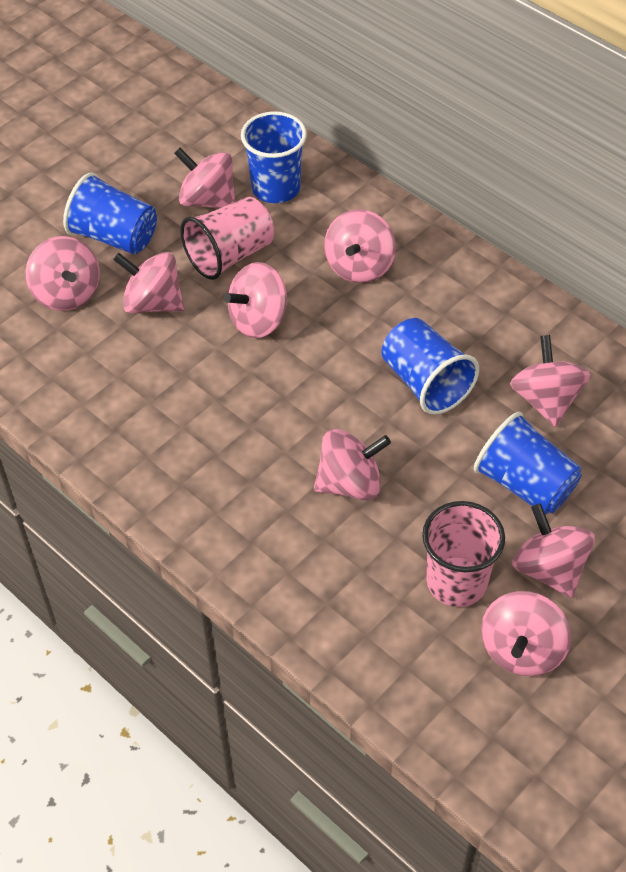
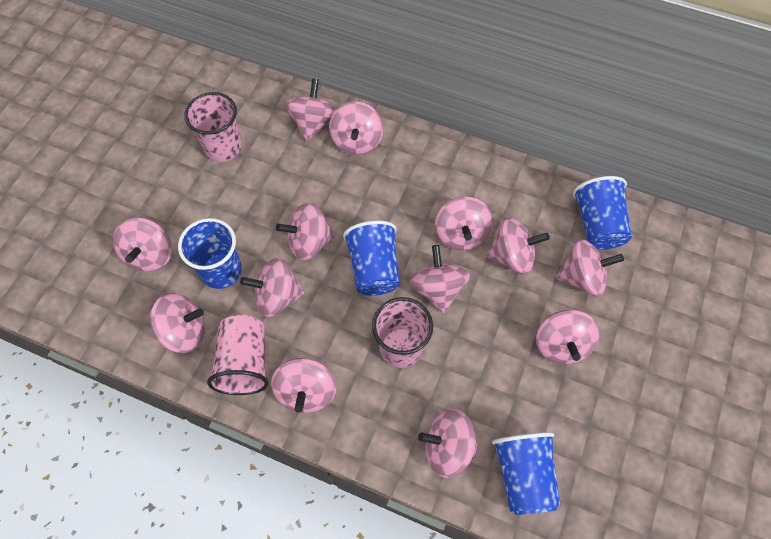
pink cup: [180,197,274,280] [422,501,505,607] = 2 -> [184,92,242,162] [207,315,269,395] [372,297,433,368] = 3
pink spinning top: [26,236,100,311] [113,252,185,314] [174,148,235,209] [224,262,288,338] [314,429,391,501] [324,209,396,283] [481,591,571,676] [510,335,590,427] [512,503,595,598] = 9 -> [113,218,172,272] [150,293,205,353] [240,257,305,317] [271,358,336,413] [276,202,335,260] [285,78,336,141] [329,101,383,155] [410,245,470,313] [418,409,479,478] [435,197,493,251] [486,218,550,274] [536,310,600,364] [556,239,624,296] = 13

